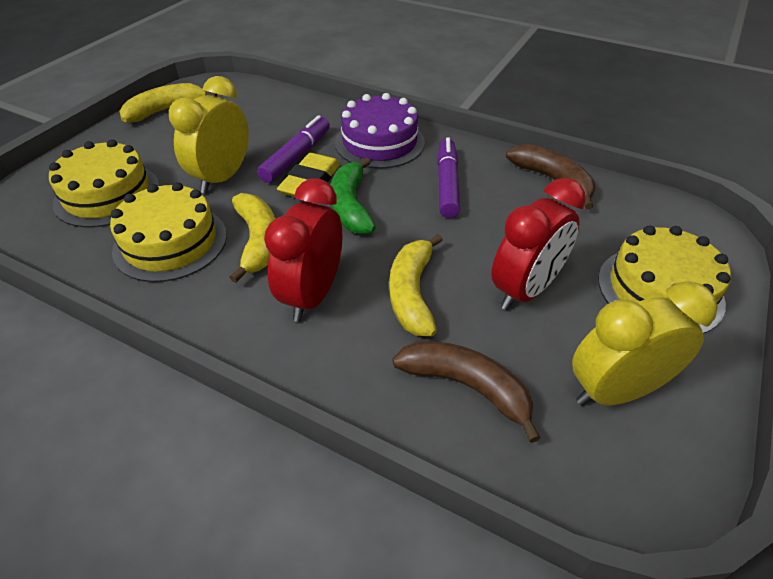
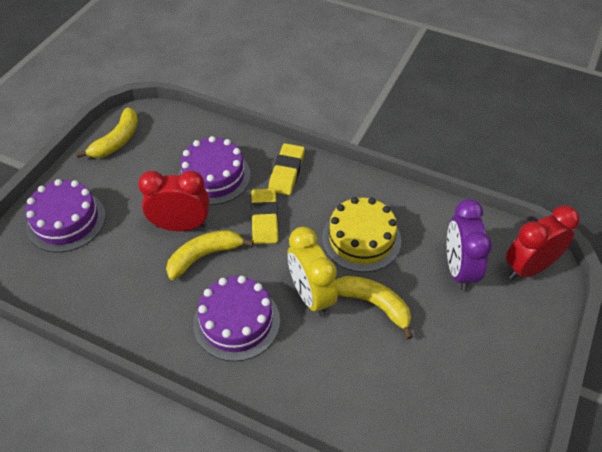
brown banana: [392,341,540,443] [506,144,595,209] = 2 -> none = 0
green banana: [331,157,376,234] = 1 -> none = 0
purple cake: [335,93,425,169] = 1 -> [25,179,106,252] [178,136,251,205] [193,276,280,361] = 3
purple clock: none = 0 -> [447,199,492,291] = 1
purple marker: [257,115,330,183] [437,137,460,218] = 2 -> none = 0
yellow cake: [49,139,160,227] [110,182,227,282] [598,226,731,334] = 3 -> [322,197,401,272] = 1
yellow clock: [169,76,249,194] [572,281,718,406] = 2 -> [288,227,338,317] = 1
yellow eraser: [277,153,340,197] = 1 -> [251,189,278,244] [268,143,305,195] = 2

